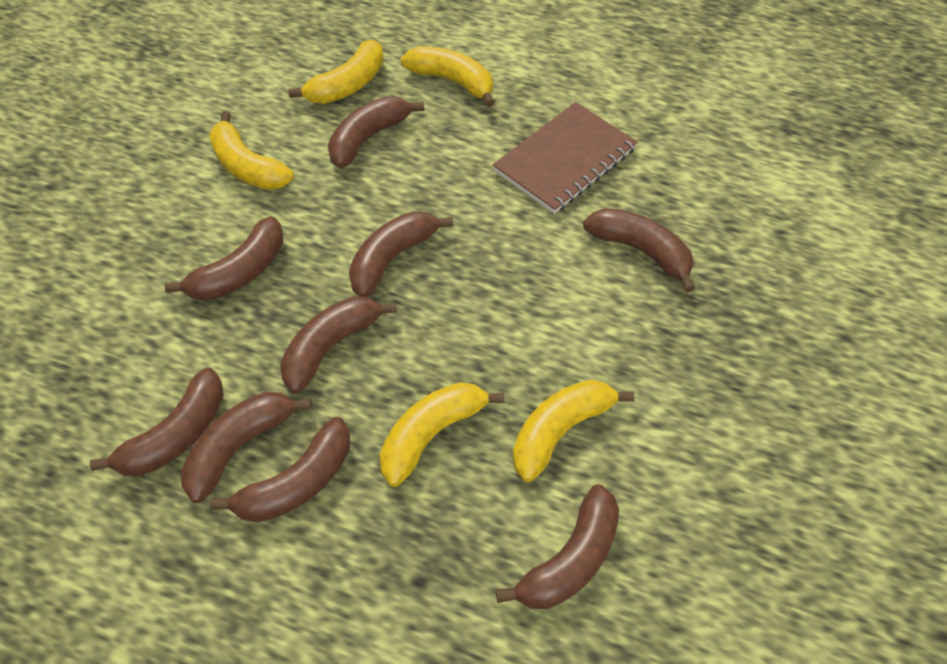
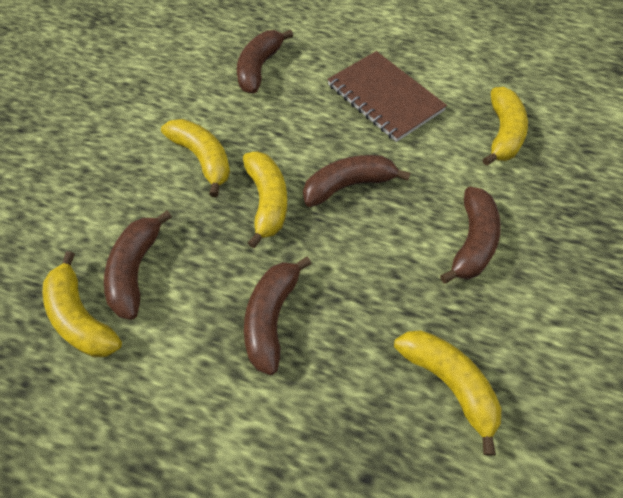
brown banana: [90,368,224,476] [165,216,283,301] [181,392,312,503] [210,417,350,523] [280,296,397,394] [328,96,425,168] [349,211,453,297] [496,484,619,609] [583,208,695,292] = 9 -> [104,211,172,320] [237,30,293,94] [244,257,312,375] [303,155,410,207] [440,186,501,284] = 5

